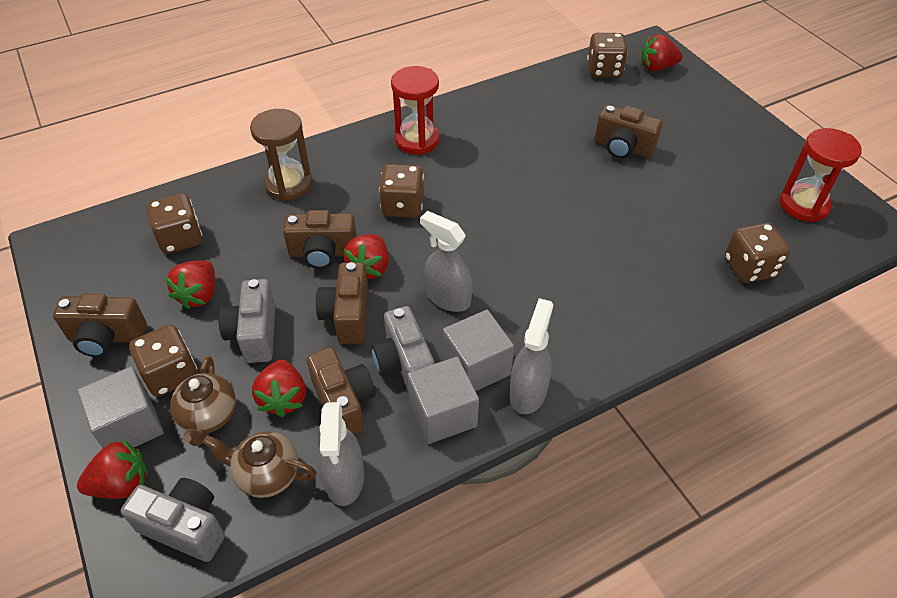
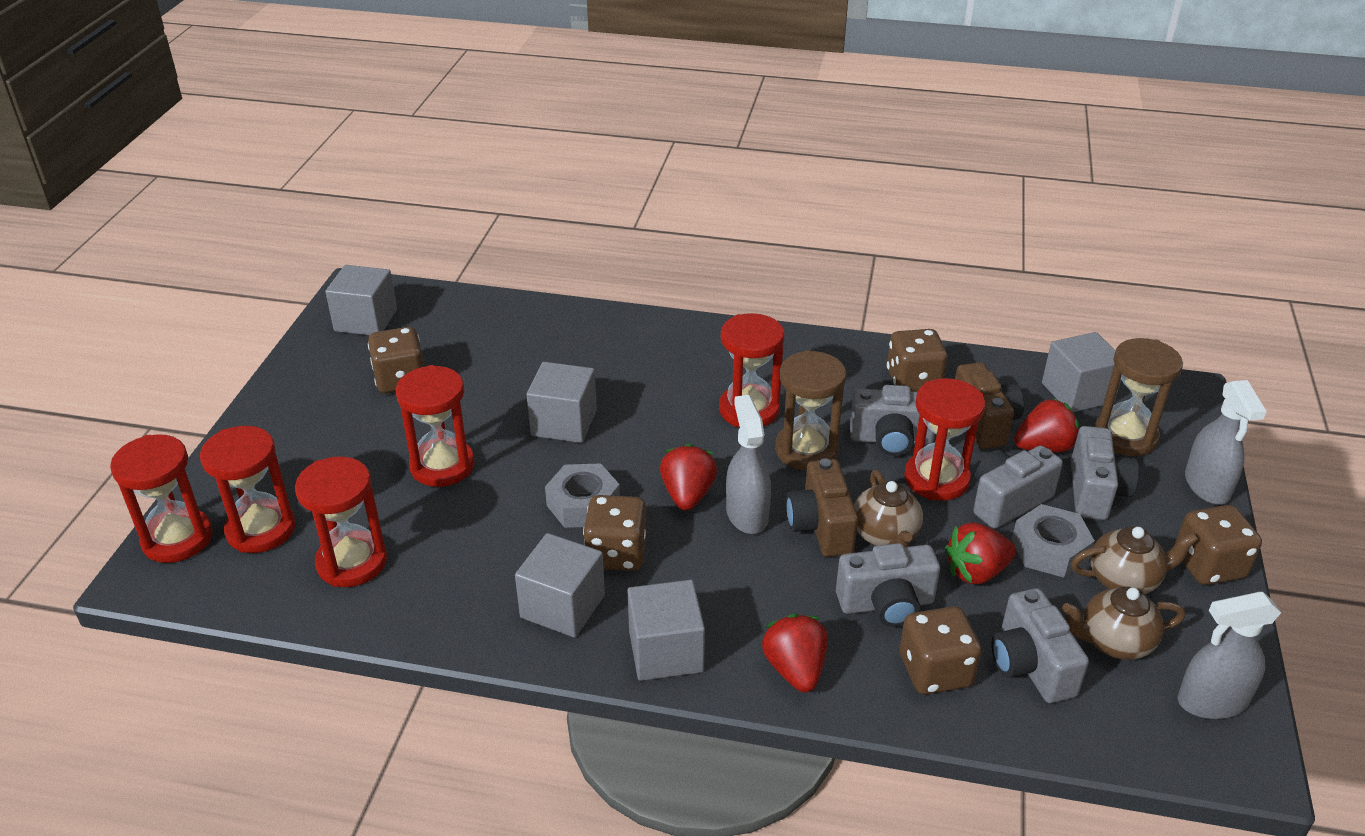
brown camera: [53,294,147,357] [283,210,357,269] [307,347,376,434] [316,262,369,344] [595,105,663,159] = 5 -> [786,459,858,557] [955,362,1024,449] = 2
brown hourglass: [250,109,313,201] = 1 -> [775,350,846,470] [1095,338,1183,456] = 2
brown teapot: [170,356,236,446] [203,432,316,498] = 2 -> [854,470,923,547] [1062,587,1185,660] [1071,527,1198,594] = 3
grey camera: [121,478,225,562] [219,279,275,363] [371,306,435,391] = 3 -> [836,543,940,627] [850,385,935,456] [973,446,1063,529] [991,588,1089,703] [1071,426,1139,520] = 5
grey cube: [77,366,164,448] [407,357,479,444] [443,310,514,391] = 3 -> [325,265,397,335] [515,533,605,638] [527,362,597,443] [627,580,705,681] [1042,332,1121,412] = 5
grey nut: none = 0 -> [545,463,620,528] [1012,504,1095,578] = 2
red hourglass: [391,66,440,155] [780,128,862,222] = 2 -> [110,434,213,563] [200,426,296,553] [295,457,387,587] [395,365,475,487] [719,313,785,427] [904,378,985,501] = 6
red strawberry: [77,439,148,499] [165,261,215,309] [252,360,306,417] [344,234,389,279] [641,34,683,71] = 5 -> [660,444,717,510] [762,614,827,693] [945,523,1016,584] [1014,398,1079,453] = 4

